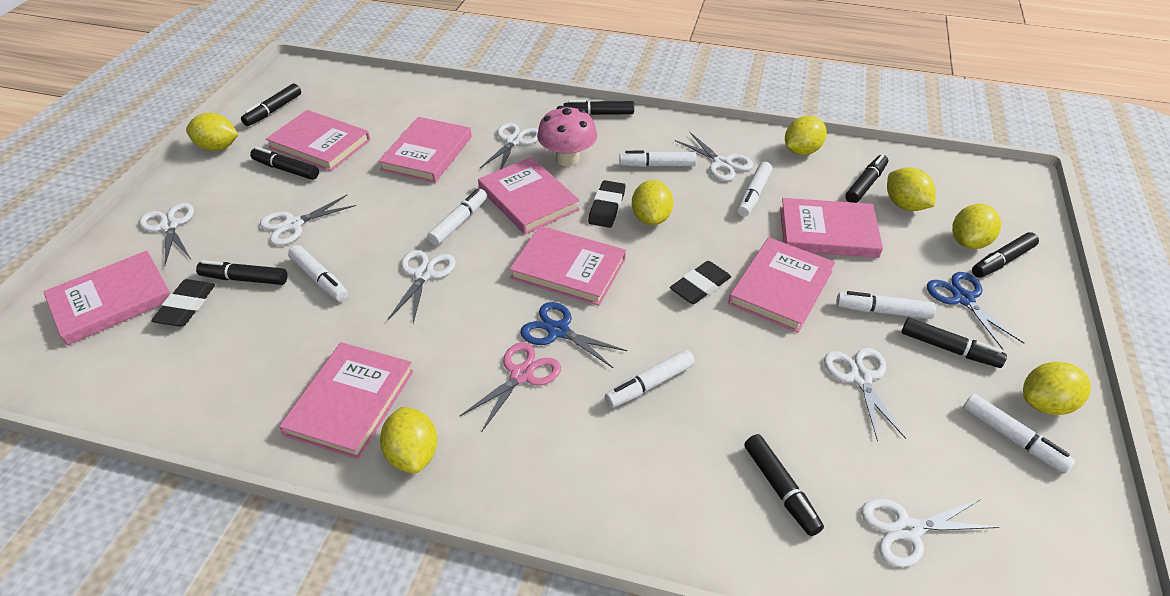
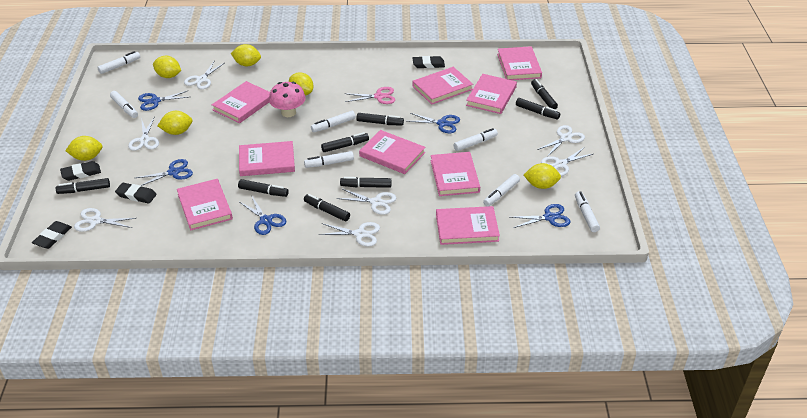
black eraser: [151,279,215,326] [588,180,625,228] [670,261,731,304] = 3 -> [32,221,72,249] [60,161,101,181] [115,183,157,204] [413,56,445,68] = 4
blue scissors: [520,302,627,368] [927,272,1024,350] = 2 -> [135,159,193,186] [138,90,189,111] [240,195,286,235] [407,113,460,133] [510,204,571,228] = 5
pink book: [43,251,171,345] [266,110,370,171] [279,342,414,459] [378,117,472,183] [478,157,580,234] [509,226,626,306] [728,237,835,333] [780,198,883,258] = 8 -> [177,179,233,231] [212,81,270,123] [239,141,295,176] [359,130,425,174] [412,67,473,105] [431,152,480,196] [436,206,500,245] [466,74,517,114] [497,46,542,80] = 9
yellow lemon: [186,113,238,151] [380,407,437,473] [632,180,674,225] [785,116,827,155] [887,167,936,211] [952,204,1001,249] [1023,362,1091,415] = 7 -> [65,136,102,161] [153,56,181,78] [157,111,192,135] [231,44,261,67] [289,72,313,96] [524,163,561,189] = 6

